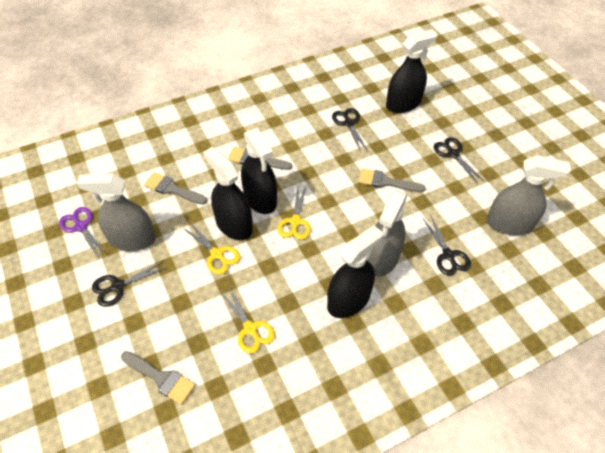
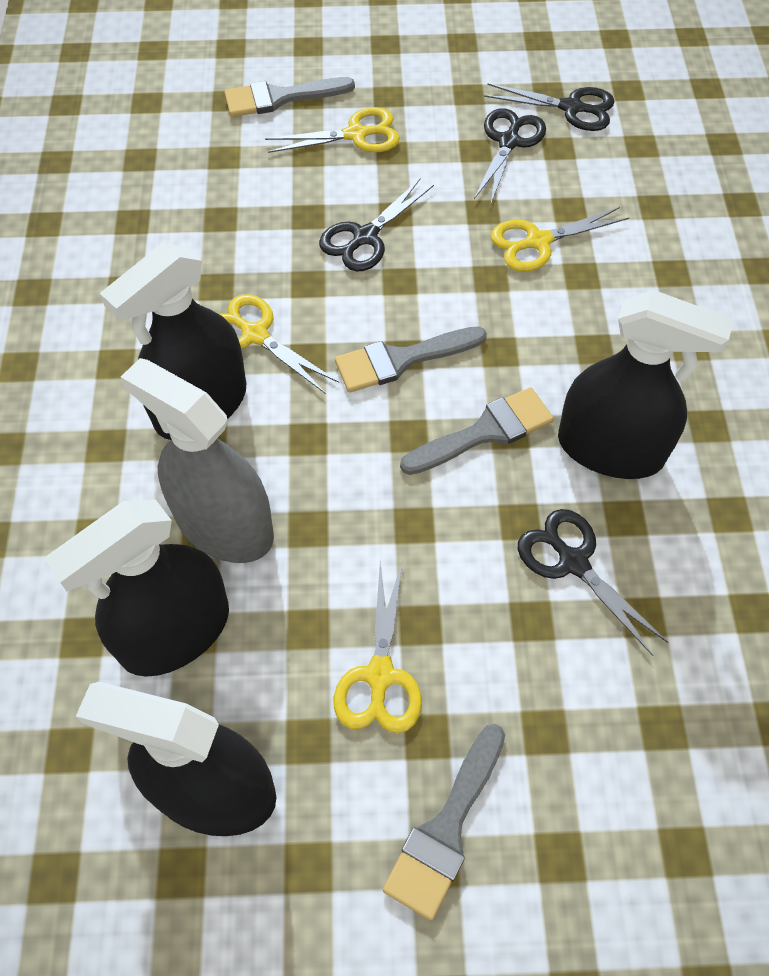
grey spray bottle: [77,174,156,251] [366,191,407,277] [487,156,571,235] = 3 -> [121,358,274,563] = 1
purple scissors: [59,207,107,259] = 1 -> none = 0
yellow scissors: [183,224,240,274] [220,287,275,354] [278,186,311,240] = 3 -> [219,294,339,394] [265,107,400,153] [334,562,422,733] [491,207,629,272] = 4

